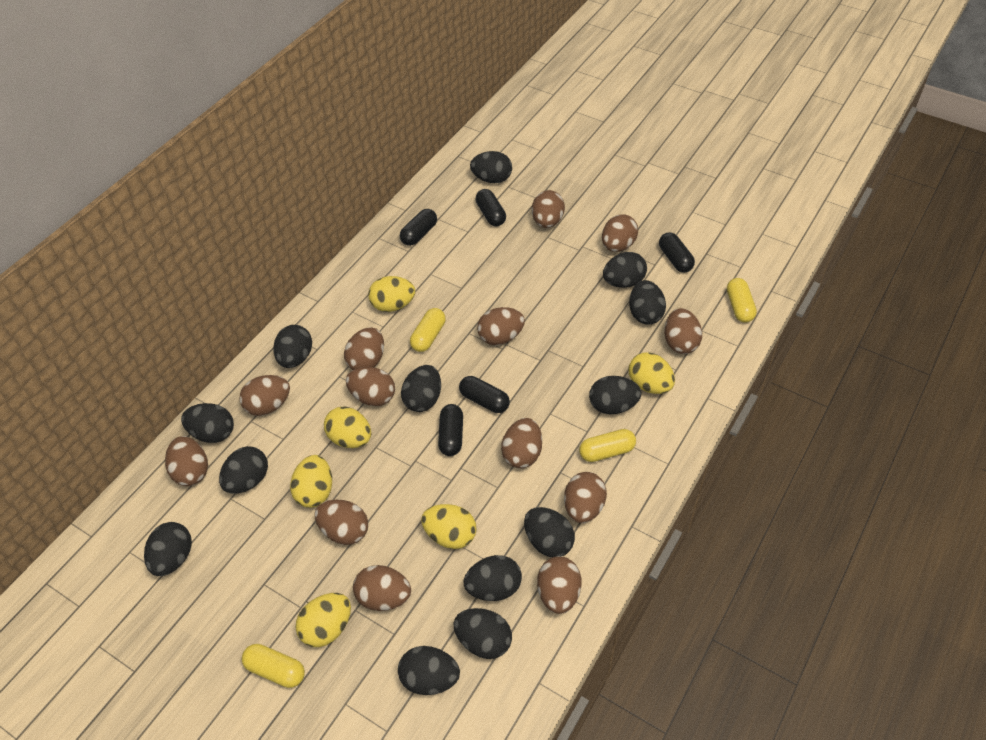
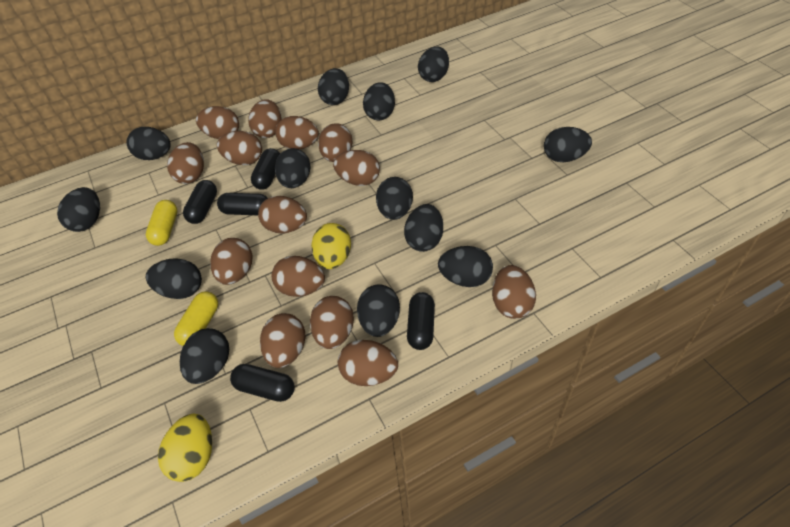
brown egg: [165,436,208,486] [240,375,290,416] [315,500,368,545] [344,327,384,370] [346,367,395,406] [353,565,411,611] [477,307,525,345] [501,418,542,468] [532,190,565,228] [537,556,581,614] [564,472,607,523] [602,214,638,252] [664,308,702,354] = 13 -> [167,142,204,184] [196,106,239,139] [210,238,252,285] [217,131,262,165] [248,99,282,138] [258,196,307,233] [260,313,306,368] [272,256,325,297] [275,116,319,149] [310,296,354,349] [318,123,353,162] [333,150,380,186] [338,340,398,386] [492,265,536,319] = 14
yellow capsule: [242,644,305,688] [410,308,446,352] [579,429,636,462] [727,278,757,323] = 4 -> [146,200,178,246] [174,291,218,346] = 2
yellow egg: [290,455,332,508] [296,593,351,647] [324,406,371,448] [368,276,415,312] [421,504,477,549] [629,352,675,394] = 6 -> [158,414,212,482] [311,223,351,269] = 2

